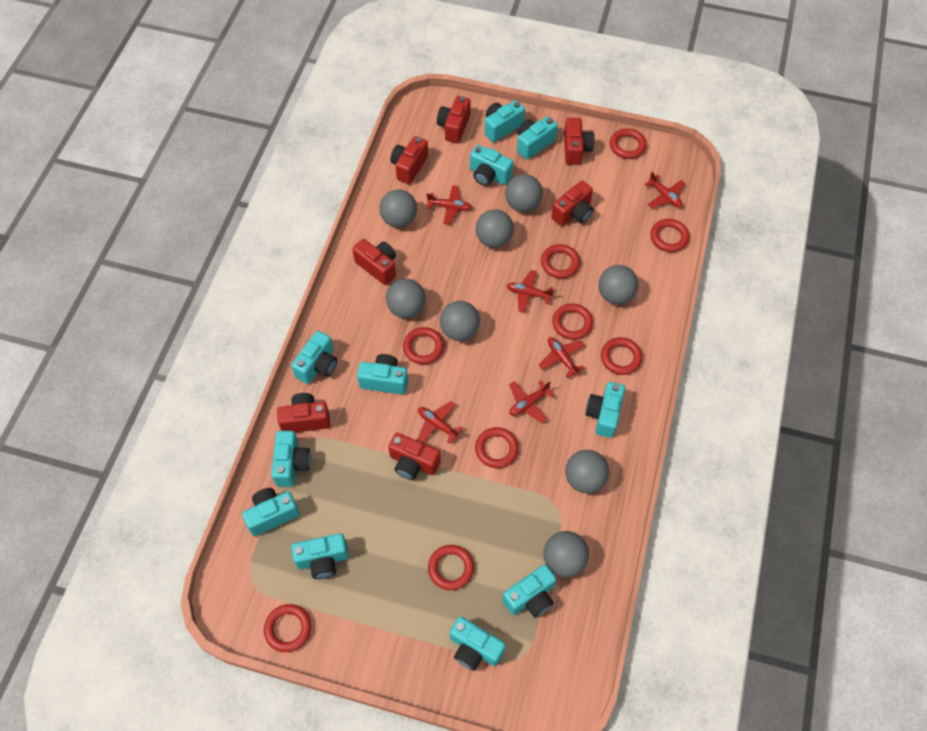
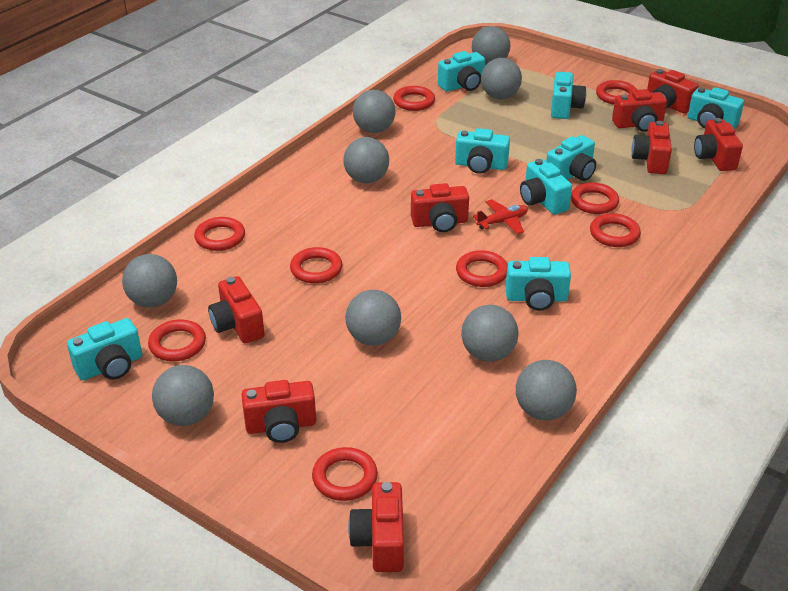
grey ball: [379,189,417,228] [386,279,426,319] [440,301,480,341] [476,209,514,248] [505,174,543,212] [543,531,589,577] [565,450,609,494] [598,265,638,305] = 8 -> [122,254,177,307] [152,365,214,426] [343,137,389,183] [345,290,401,346] [353,90,395,133] [461,305,518,362] [472,26,510,65] [481,58,522,99] [516,360,577,421] = 9
red camera: [277,393,330,433] [352,239,396,285] [388,433,441,480] [390,136,428,184] [437,96,471,143] [551,181,593,226] [564,118,595,165] = 7 -> [208,276,265,344] [241,380,316,443] [348,482,404,572] [411,183,469,232] [612,89,667,132] [632,121,672,174] [647,69,699,114] [694,118,743,171] = 8
red plane: [417,401,463,444] [426,185,472,224] [506,270,554,313] [509,381,555,423] [539,337,585,378] [644,172,685,208] = 6 -> [473,199,528,234] = 1
turquoise camera: [242,488,300,536] [271,431,311,487] [291,331,337,384] [291,533,349,579] [357,354,408,395] [450,616,506,671] [470,145,513,186] [485,100,525,142] [502,564,556,618] [517,116,558,160] [585,382,625,438] = 11 -> [67,318,142,380] [438,51,485,92] [455,128,510,174] [506,257,571,311] [520,159,572,215] [546,135,596,181] [551,72,586,119] [688,87,744,129] = 8

